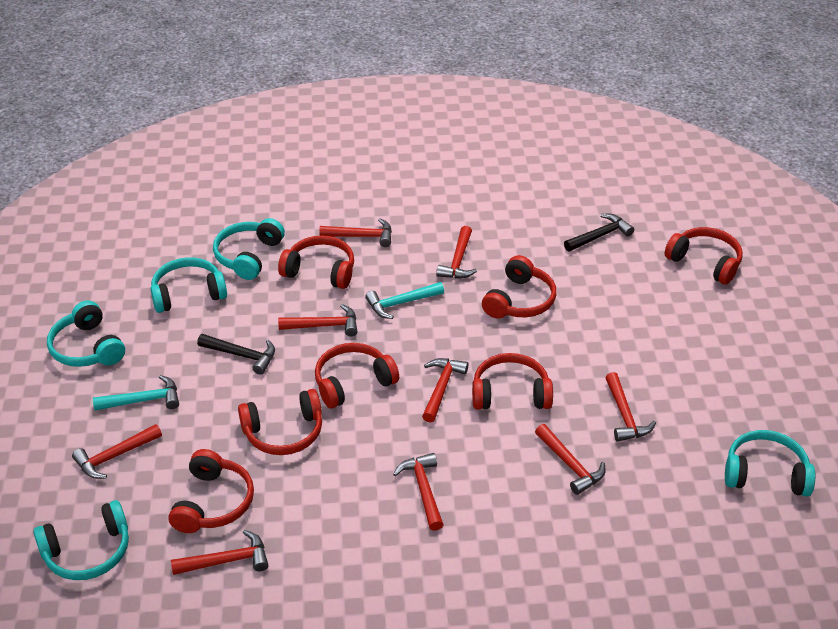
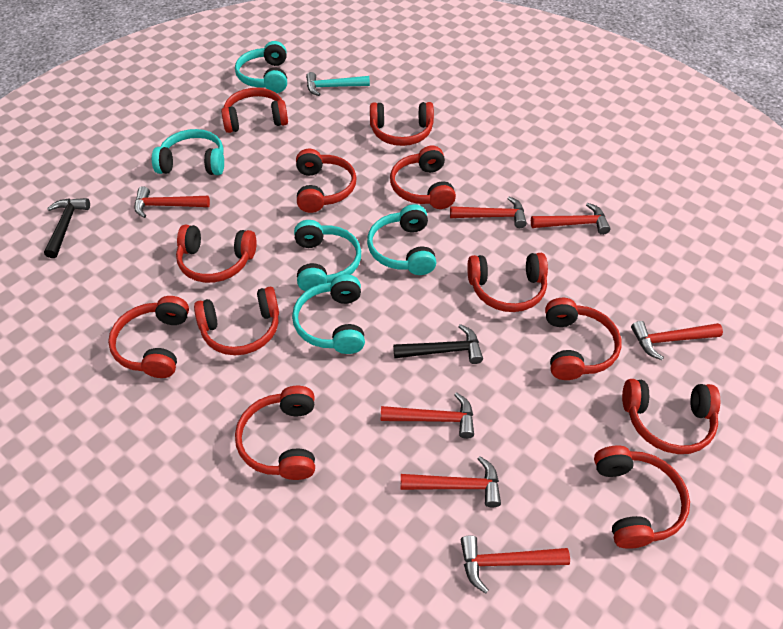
red hammer: [72,424,162,479] [171,530,268,575] [278,304,357,337] [319,218,392,247] [393,453,444,531] [422,358,469,423] [436,226,477,279] [535,424,605,495] [605,372,656,442] = 9 -> [135,186,210,218] [381,392,474,439] [401,456,501,507] [450,196,527,228] [460,535,570,594] [531,203,610,235] [631,321,723,360] = 7
red headphones: [168,449,254,533] [238,389,322,455] [278,236,354,289] [315,343,399,409] [472,353,553,410] [482,255,556,318] [665,227,743,285] = 7 -> [108,296,189,378] [176,224,257,283] [194,287,279,355] [221,88,288,133] [235,386,315,480] [296,149,357,213] [370,102,434,146] [390,146,456,209] [467,253,548,312] [545,298,621,380] [594,446,690,549] [622,379,720,454] = 12
turquoise hammer: [93,375,179,411] [365,282,444,319] = 2 -> [306,72,370,96] = 1

